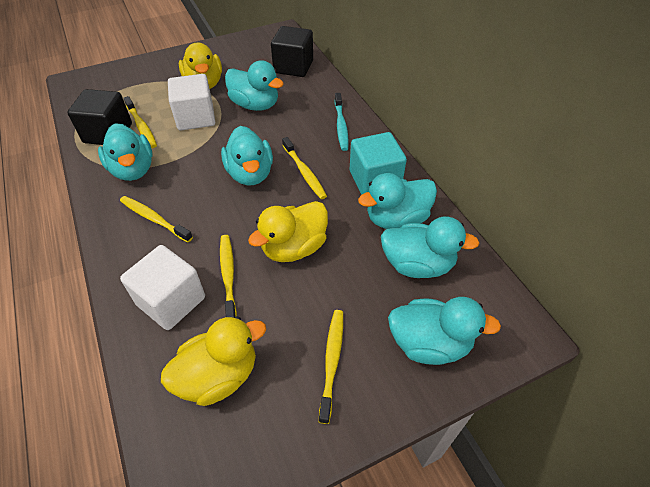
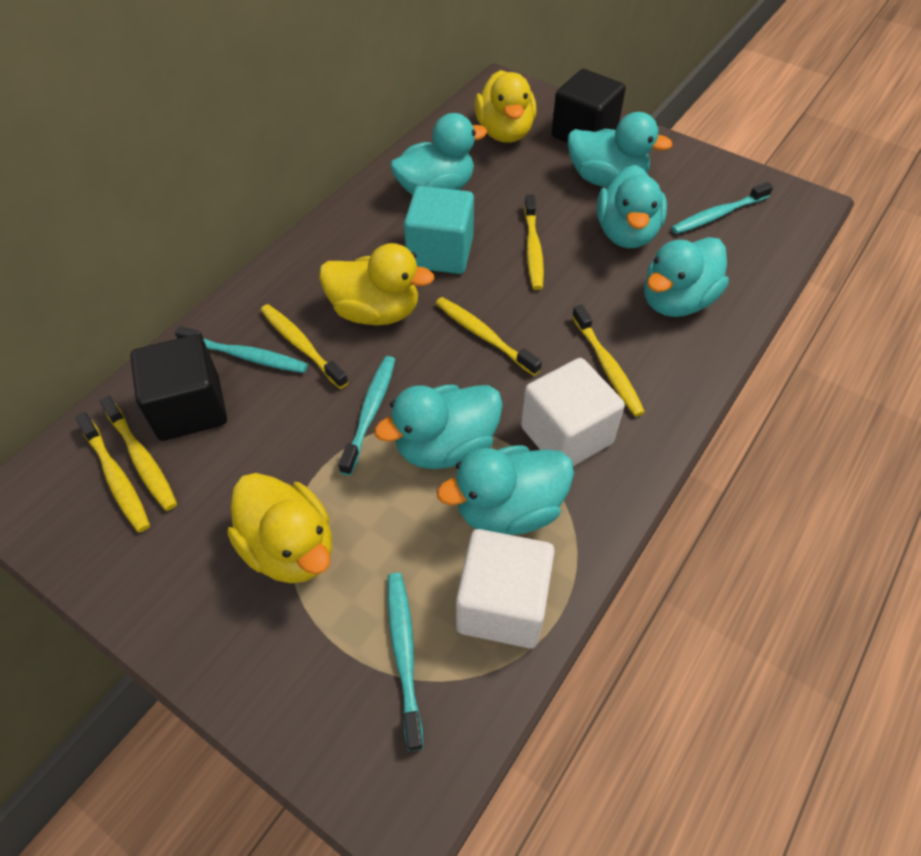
turquoise toothbrush: [335,93,349,151] = 1 -> [175,326,308,373] [338,356,395,476] [387,573,423,751] [671,182,773,234] = 4
yellow toothbrush: [120,196,193,242] [123,96,157,148] [220,235,237,318] [282,137,327,199] [319,310,343,424] = 5 -> [75,412,150,533] [100,396,177,511] [261,304,349,389] [435,297,542,376] [524,195,544,290] [572,305,645,417] = 6

